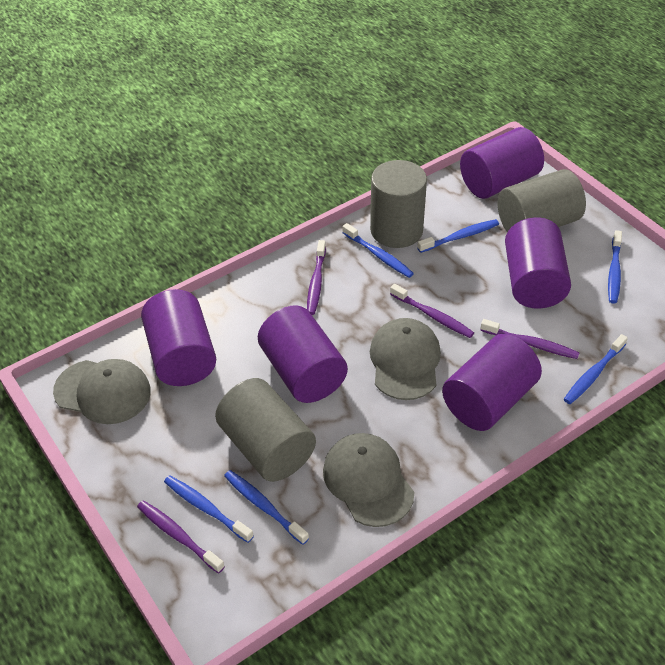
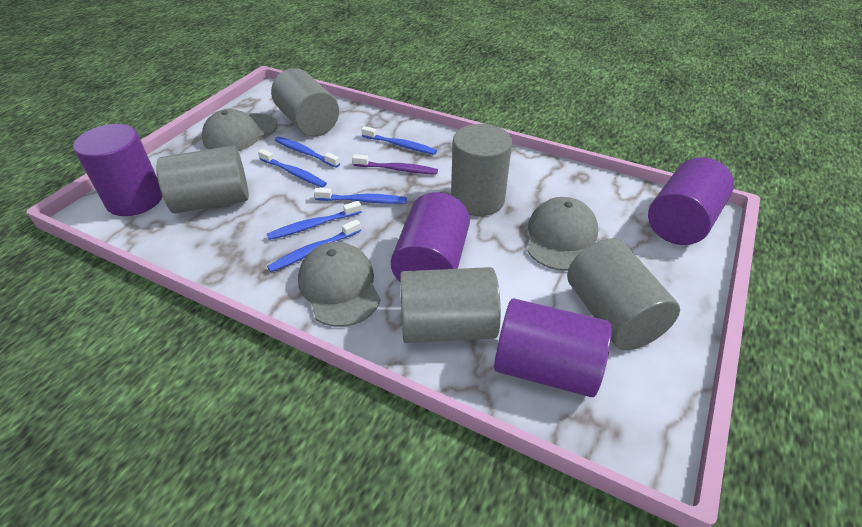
grey cylinder: [215,378,316,482] [370,160,427,248] [498,169,586,232] = 3 -> [156,146,249,213] [271,68,339,137] [400,267,501,343] [451,124,512,216] [567,238,680,350] = 5
purple cylinder: [141,289,216,386] [258,305,348,403] [442,334,542,431] [460,127,544,199] [505,217,571,308] = 5 -> [73,124,163,216] [391,192,470,281] [494,298,612,397] [648,157,734,245] = 4
purple toothbrush: [137,500,225,573] [307,240,326,315] [390,284,474,338] [480,319,580,359] = 4 -> [352,154,438,174] = 1

